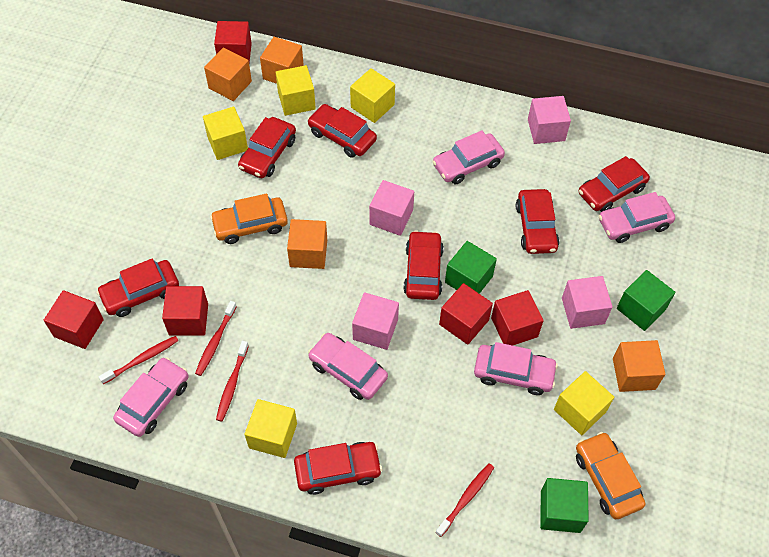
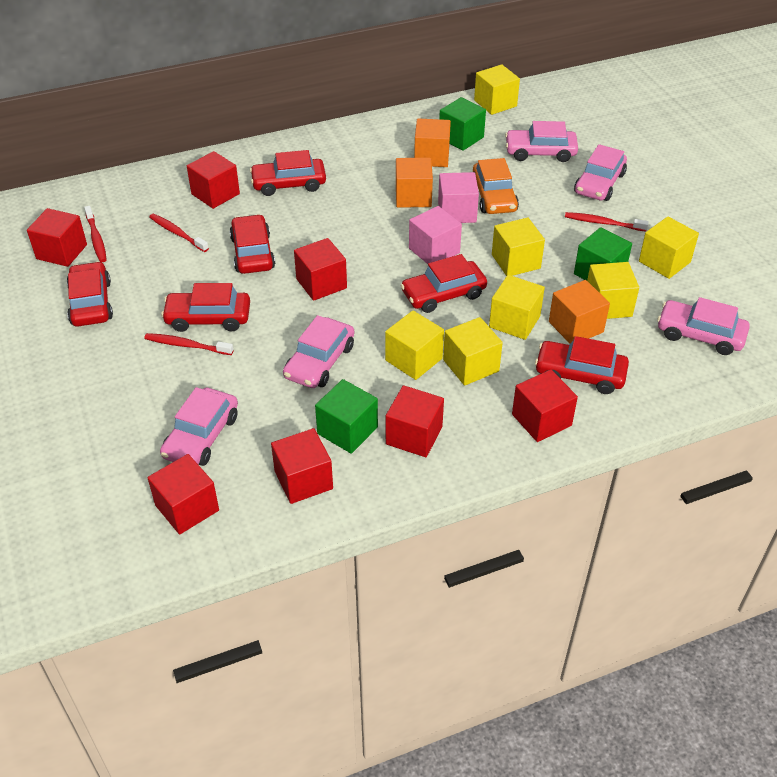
orange car: [210,193,288,244] [576,432,646,519] = 2 -> [473,158,519,214] = 1
orange cube: [204,48,252,101] [260,37,304,84] [287,219,327,269] [613,340,665,392] = 4 -> [396,158,433,207] [414,119,451,167] [549,280,610,344] = 3
pink cube: [352,292,399,350] [369,180,414,236] [528,96,571,144] [562,276,613,329] = 4 -> [409,206,462,264] [438,172,479,223] = 2
red car: [97,258,179,317] [238,117,296,178] [294,442,382,495] [307,104,377,158] [403,230,444,300] [516,189,559,254] [579,156,650,212] = 7 -> [67,261,113,326] [161,283,250,332] [230,214,275,274] [250,150,326,196] [400,254,487,313] [535,336,629,394] = 6
red cube: [44,290,104,349] [162,286,208,336] [214,21,252,63] [439,283,493,345] [491,290,544,346] = 5 -> [27,208,87,267] [147,454,219,534] [187,151,240,209] [271,428,333,504] [294,238,347,301] [386,385,444,457] [512,369,578,442] = 7
yellow cube: [203,107,248,160] [244,399,297,458] [276,65,316,116] [350,68,395,123] [554,371,614,435] = 5 -> [385,311,444,380] [443,317,503,386] [474,64,520,115] [489,275,545,340] [492,217,545,276] [587,262,639,319] [639,216,699,279] = 7

